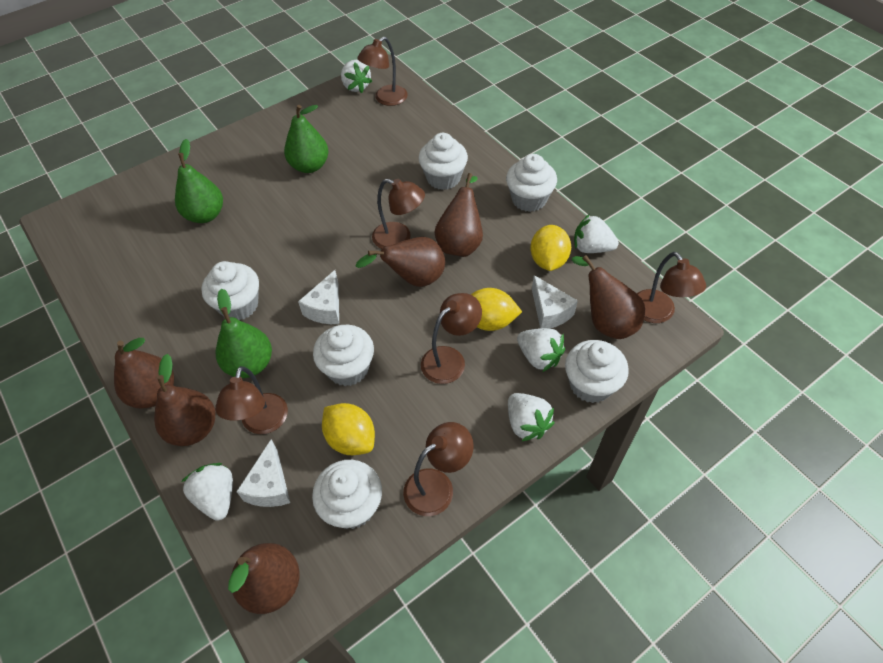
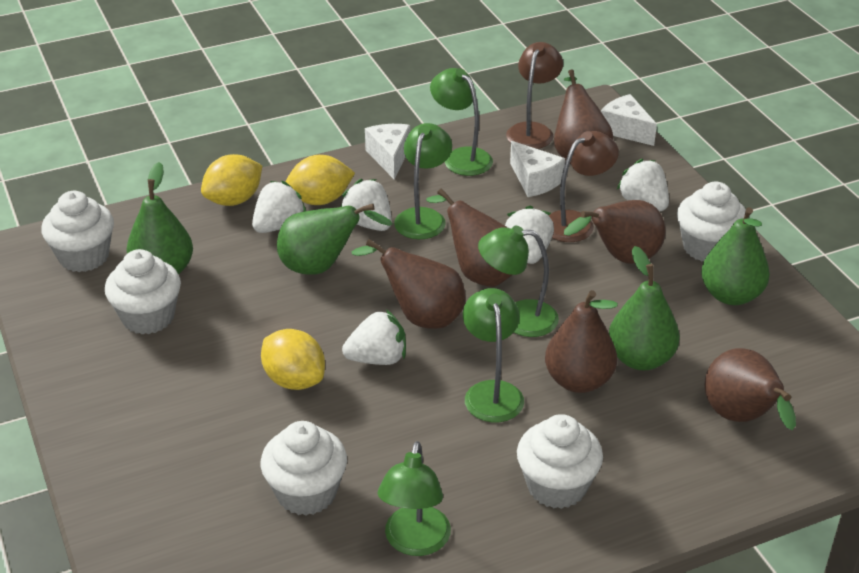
brown lamp: [215,366,288,434] [357,37,408,106] [372,179,425,249] [403,422,474,516] [421,293,482,384] [637,252,706,323] = 6 -> [506,42,563,149] [548,131,619,242] = 2
green lamp: none = 0 -> [378,441,451,556] [394,123,452,239] [430,68,493,176] [463,288,524,422] [478,226,559,337] = 5
green pear: [175,139,223,223] [216,289,272,378] [284,105,329,173] = 3 -> [126,162,193,275] [277,204,393,275] [609,246,680,370] [701,207,770,305] = 4
white cupcake: [201,261,259,321] [312,460,382,529] [313,325,374,386] [418,133,468,190] [506,154,557,212] [565,340,629,403] = 6 -> [41,191,114,272] [105,249,181,334] [261,421,347,516] [517,414,603,509] [677,182,746,262] = 5

